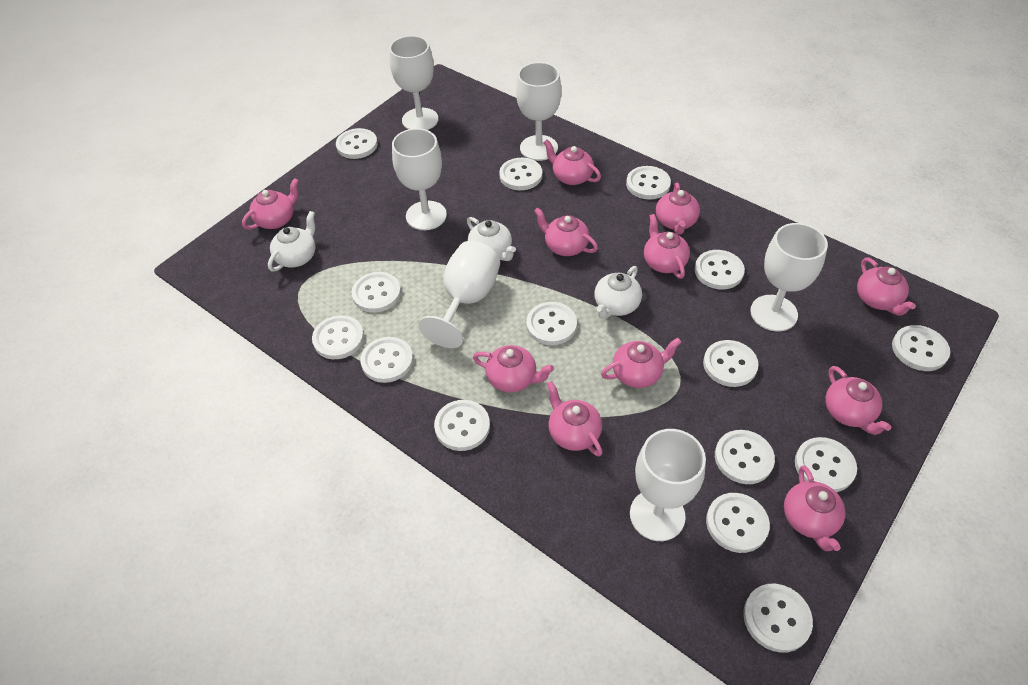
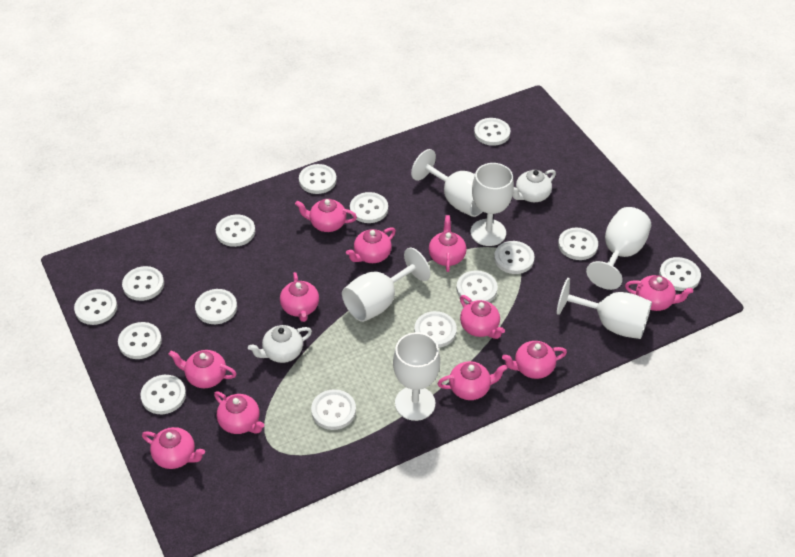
white teapot: [268,211,316,272] [467,217,516,261] [594,266,642,319] = 3 -> [248,325,312,363] [513,170,556,202] = 2

